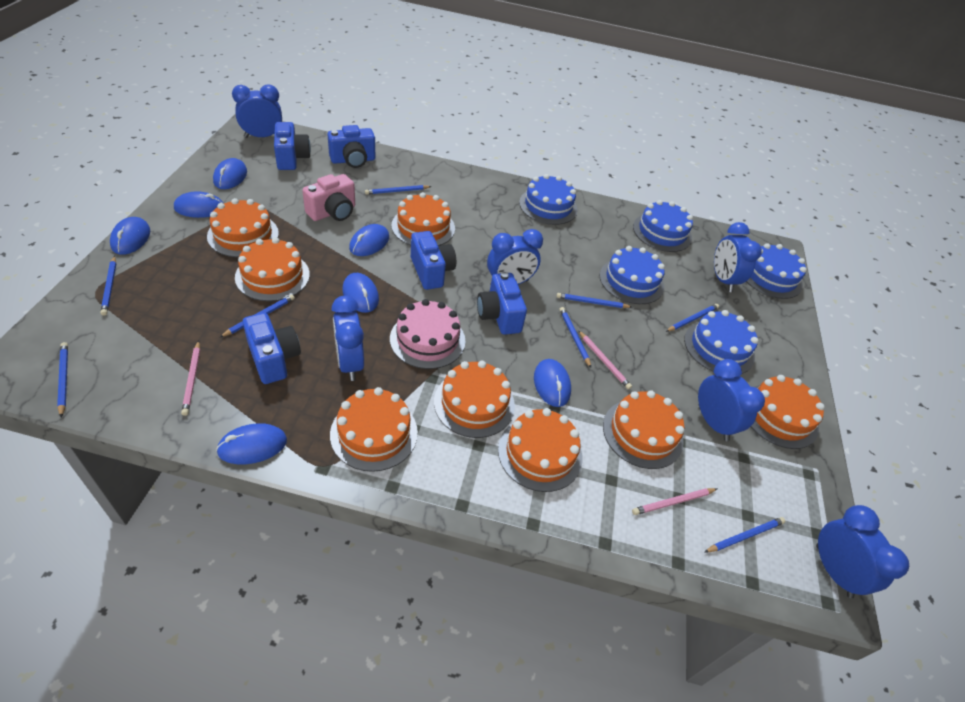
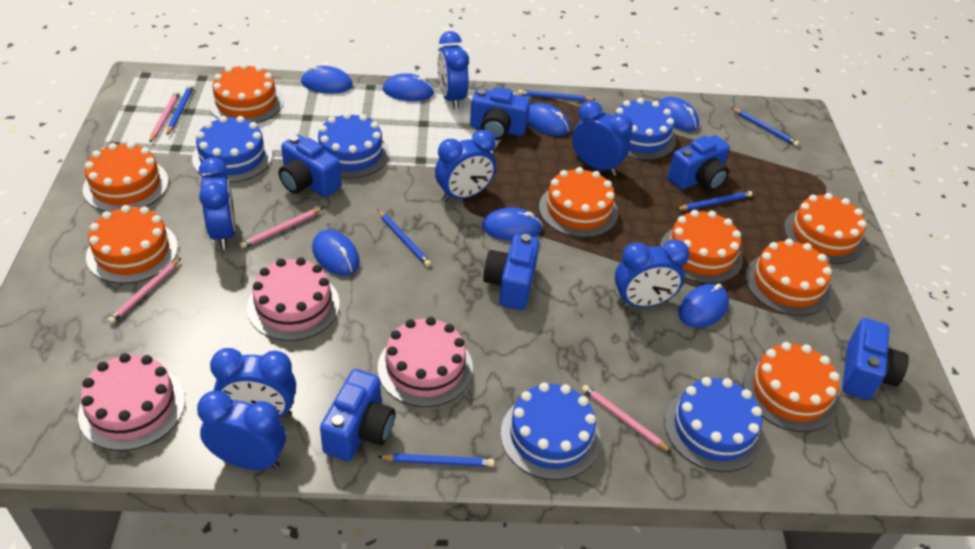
blue camera: [243,313,301,384] [274,122,311,170] [327,125,375,168] [411,231,456,290] [477,272,527,335] = 5 -> [279,135,341,197] [320,369,395,461] [470,87,530,140] [483,234,539,310] [668,135,730,191] [842,318,909,400] = 6
blue clock: [232,84,282,138] [332,296,364,381] [487,229,543,285] [698,359,765,441] [714,222,762,292] [816,505,909,598] = 6 -> [197,390,286,470] [199,157,236,249] [210,348,296,417] [435,130,496,202] [438,31,469,109] [572,101,633,176] [615,239,690,307] = 7
blue pencil: [57,342,68,417] [100,256,116,316] [219,294,295,338] [365,185,432,195] [557,293,631,308] [560,307,591,368] [666,304,719,332] [705,517,785,553] = 8 -> [167,84,194,135] [378,210,431,267] [378,453,495,467] [518,90,596,101] [676,191,752,210] [732,108,799,147] = 6
pink cake: [390,299,465,369] = 1 -> [78,353,185,451] [247,257,340,341] [377,317,473,407] = 3
pink camera: [302,174,355,221] = 1 -> none = 0
pink pencil: [181,341,200,416] [578,330,632,390] [632,488,717,515] = 3 -> [107,258,181,324] [150,91,180,142] [240,208,323,248] [582,385,672,453] = 4

